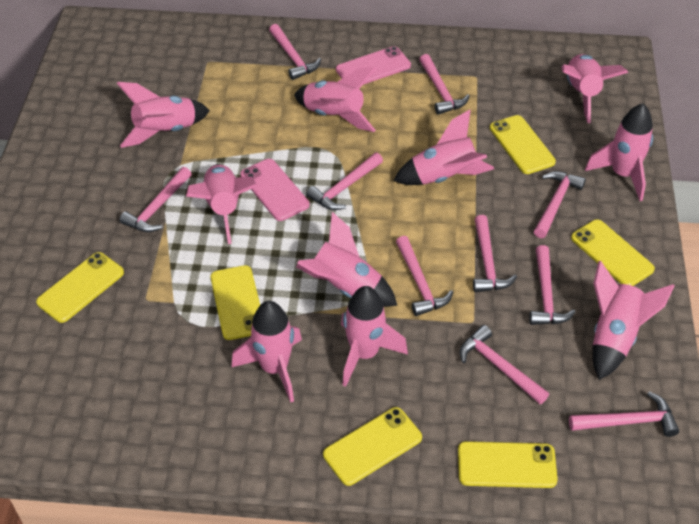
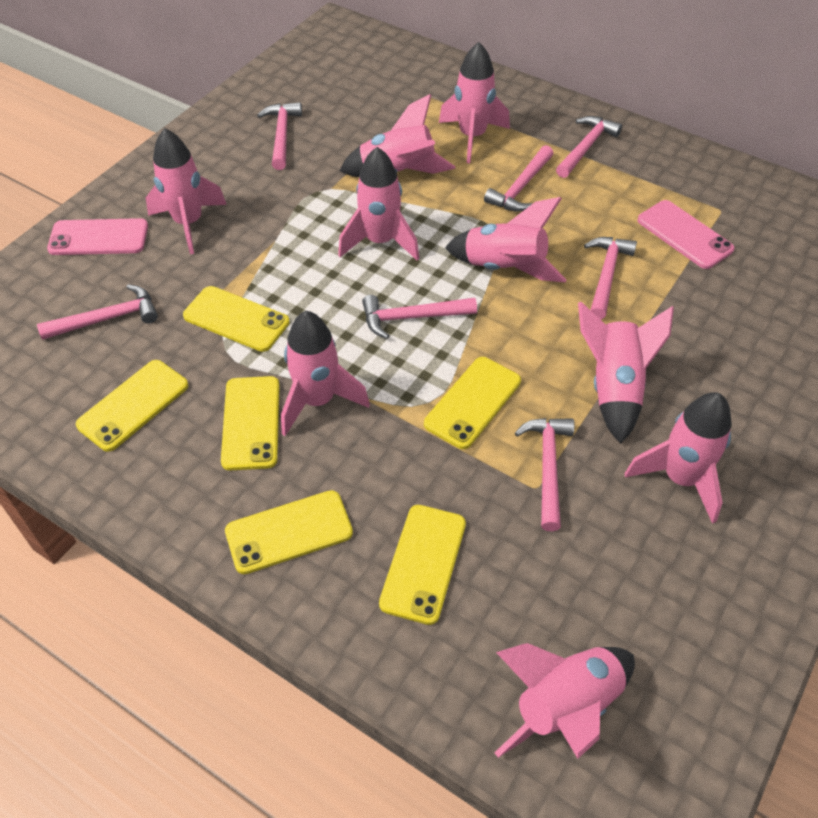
pink hammer: [119,167,192,232] [269,24,321,80] [306,153,383,210] [396,236,453,316] [419,54,470,115] [460,325,549,404] [473,215,517,292] [529,245,575,325] [534,171,586,238] [569,392,679,437] = 10 -> [37,284,158,340] [257,102,302,170] [362,295,477,339] [484,145,554,212] [515,418,574,531] [556,116,622,178] [584,237,637,320] = 7
pink rocket: [117,82,210,148] [186,164,258,244] [232,301,302,403] [294,67,377,132] [296,212,397,307] [341,286,408,387] [393,110,494,185] [561,54,628,123] [585,103,653,201] [593,261,675,380] = 10 -> [146,128,227,254] [281,311,370,436] [338,147,419,261] [339,94,455,177] [439,42,510,163] [445,197,567,283] [495,643,635,759] [578,302,674,444] [625,392,732,524] = 9

